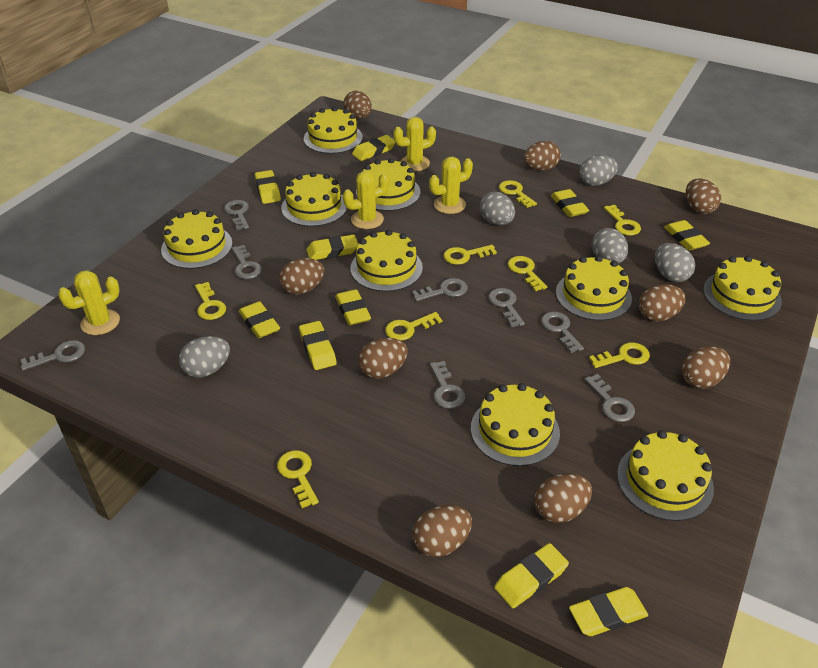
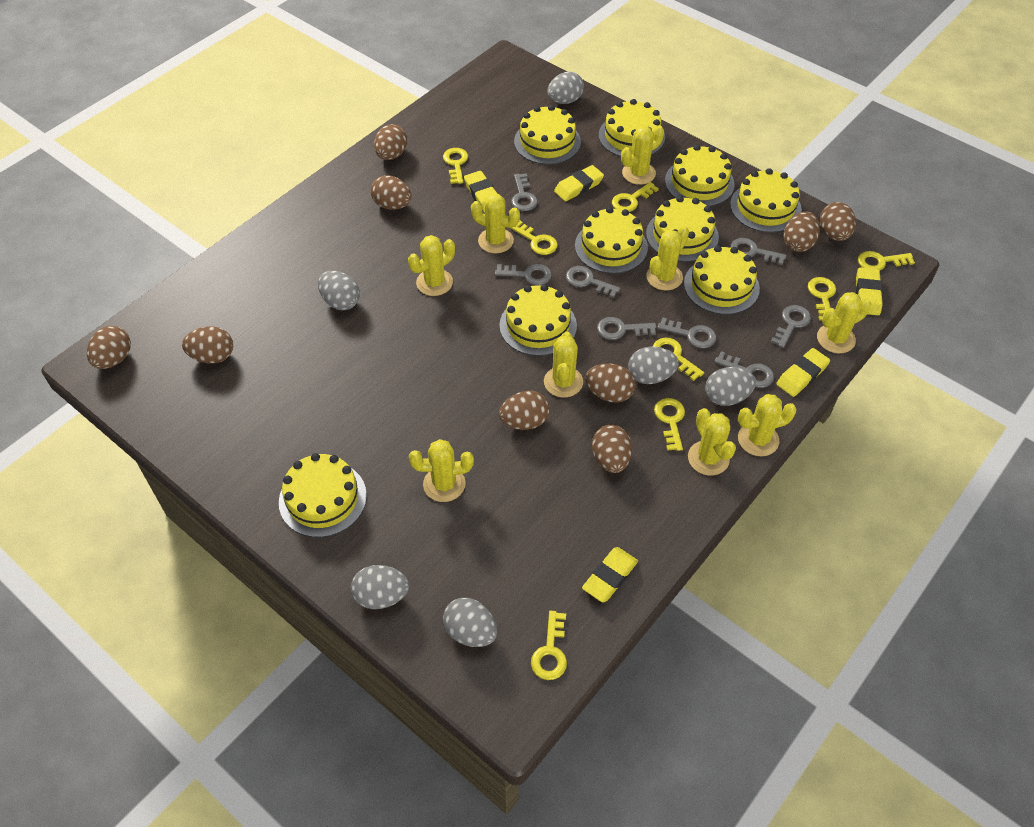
grey egg: [179,336,230,378] [480,192,515,225] [579,155,618,186] [592,228,628,264] [655,243,695,282] = 5 -> [318,271,360,310] [351,565,409,609] [443,598,497,647] [547,72,584,104] [628,346,679,384] [705,367,756,406] = 6
yellow cactus: [58,270,120,335] [343,171,389,229] [393,117,436,171] [429,157,473,214] = 4 -> [408,235,455,296] [409,439,474,502] [471,194,520,253] [544,332,583,398] [621,125,664,185] [646,226,689,290] [688,408,736,475] [738,394,797,456] [817,292,871,353] = 9
yellow eraser: [239,301,280,338] [255,170,281,204] [299,321,337,370] [307,235,358,260] [335,289,371,325] [352,135,395,161] [494,543,569,608] [551,189,589,217] [569,587,648,636] [664,220,710,250] = 10 -> [464,171,497,213] [554,165,604,201] [582,547,638,602] [776,348,830,397] [856,267,883,315] = 5

